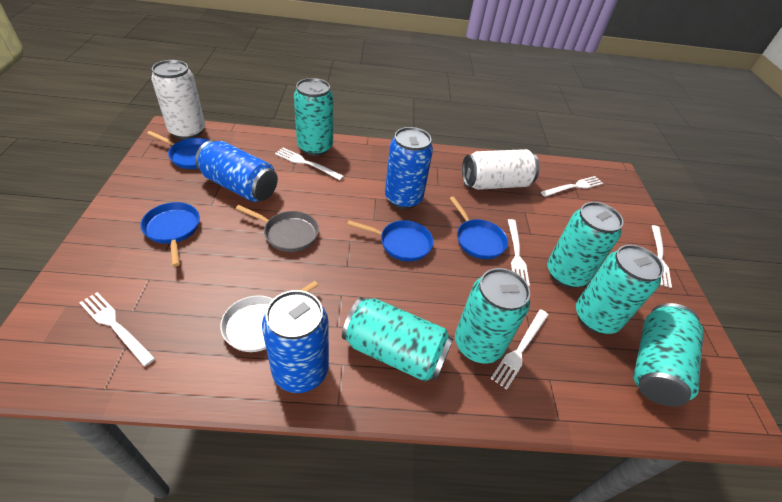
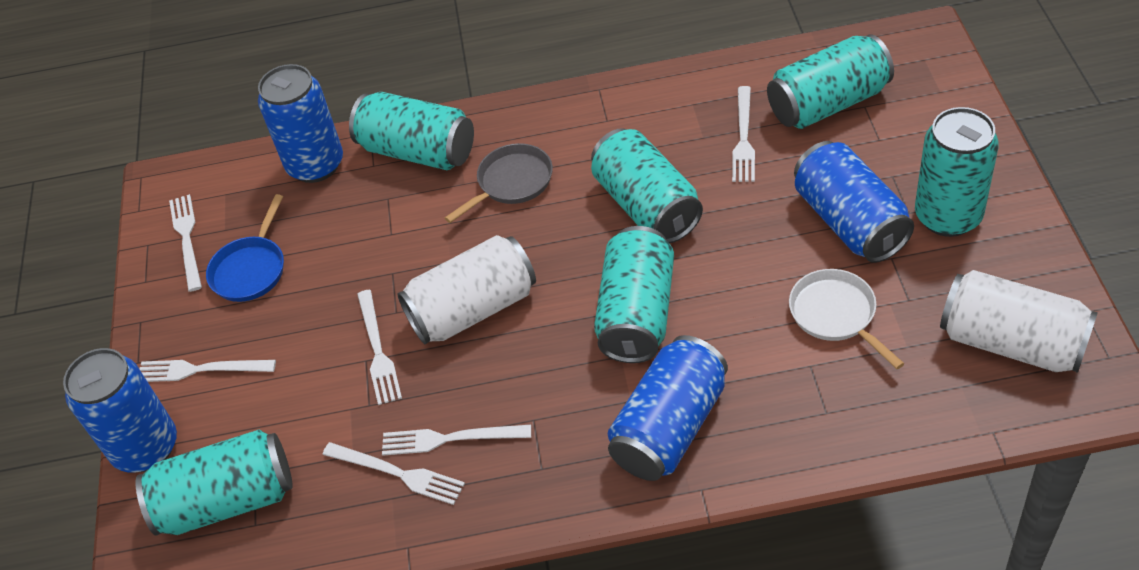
blue can: [195,140,278,202] [262,290,329,393] [385,127,433,209] = 3 -> [63,348,177,472] [258,64,343,183] [608,335,728,481] [794,141,914,263] = 4
blue pan: [140,202,200,266] [147,131,210,169] [347,220,433,262] [449,196,508,259] = 4 -> [206,194,284,302] = 1

